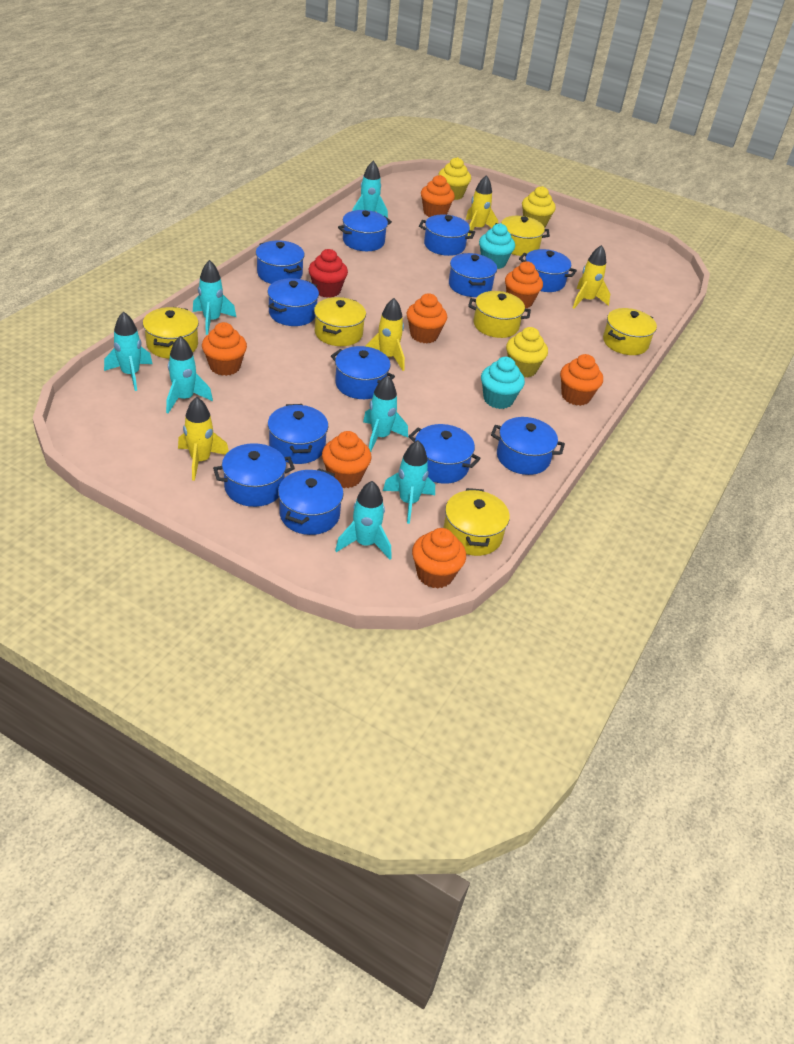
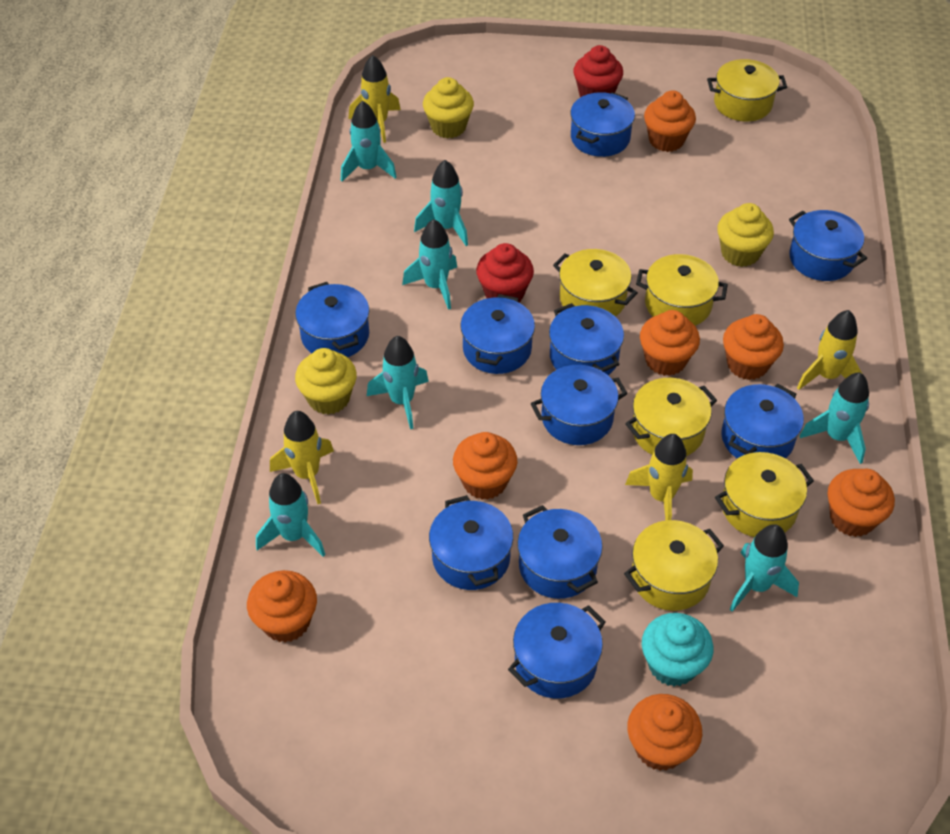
blue pot: [213,443,295,507] [256,240,305,284] [267,278,319,326] [268,404,328,464] [278,469,343,535] [331,346,395,399] [338,210,392,251] [408,424,481,484] [419,214,475,256] [449,253,497,297] [491,417,565,475] [519,249,577,292] = 12 -> [295,282,369,357] [429,495,513,590] [460,294,535,374] [508,603,606,699] [517,505,603,599] [531,365,628,445] [549,303,624,375] [570,92,635,157] [721,384,804,459] [789,210,867,281] = 10
red cupcake: [309,249,348,298] = 1 -> [476,243,534,302] [573,45,623,97] = 2
turquoise cupcake: [479,223,515,269] [481,357,525,409] = 2 -> [642,613,714,687] = 1

